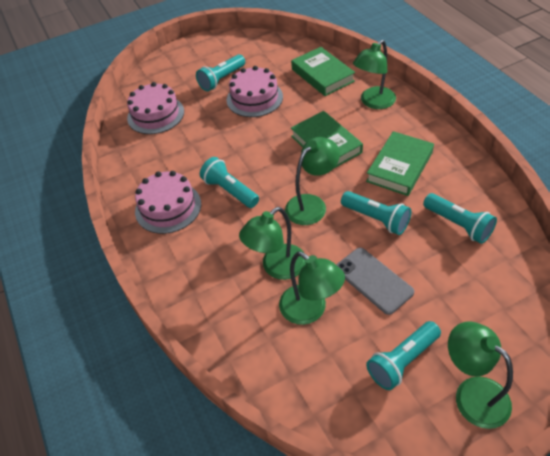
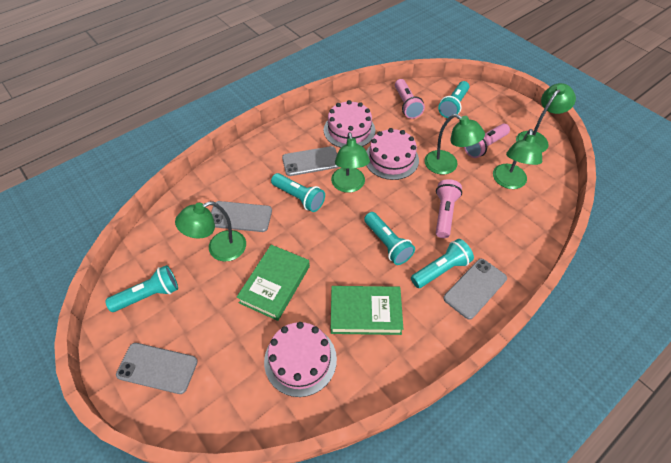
green book: [291,47,355,96] [291,111,363,168] [366,131,434,196] = 3 -> [237,245,310,321] [331,286,403,335] = 2
grey phone: [336,248,414,315] = 1 -> [116,343,198,394] [211,201,272,232] [282,146,339,176] [443,259,507,320] = 4
pink flashlight: none = 0 -> [395,79,425,119] [436,179,462,238] [464,123,510,158] = 3

